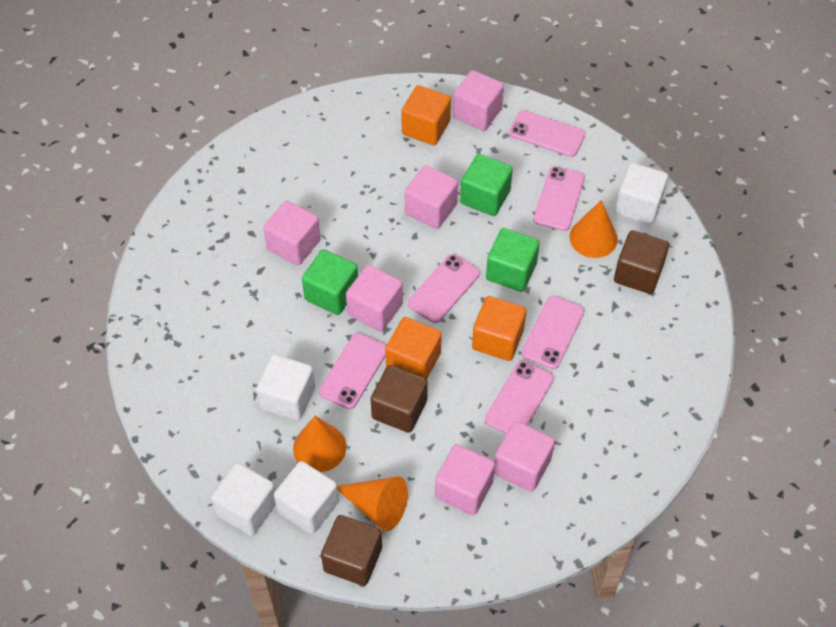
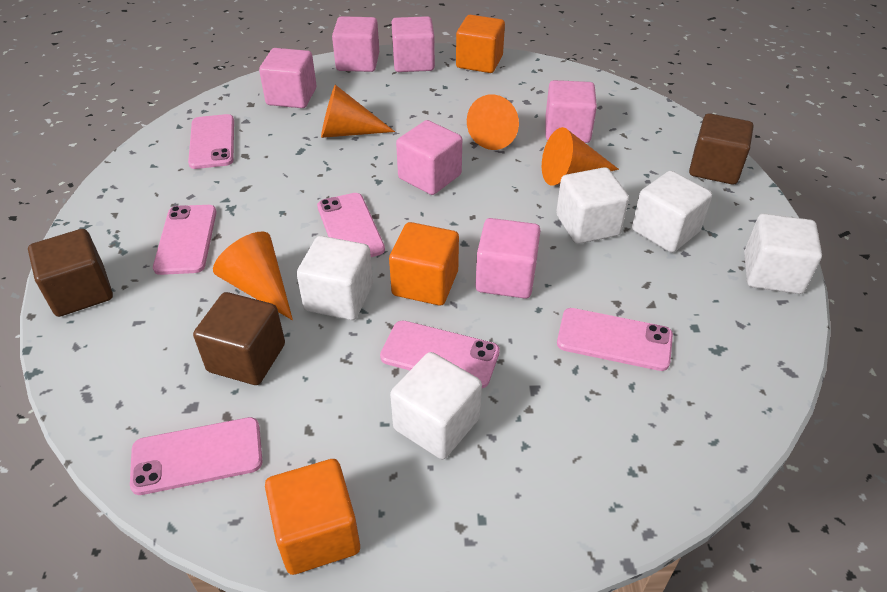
green cube: [302,249,358,315] [460,154,513,216] [486,228,540,292] = 3 -> none = 0
orange cone: [293,416,347,472] [337,476,408,531] [569,200,618,258] = 3 -> [213,232,293,320] [321,85,395,138] [467,94,519,150] [542,127,619,186] = 4
white cube: [211,463,276,536] [256,354,315,421] [274,461,339,534] [615,163,668,224] = 4 -> [297,236,373,320] [390,352,482,459] [556,167,629,244] [632,171,712,253] [744,214,822,294] = 5

